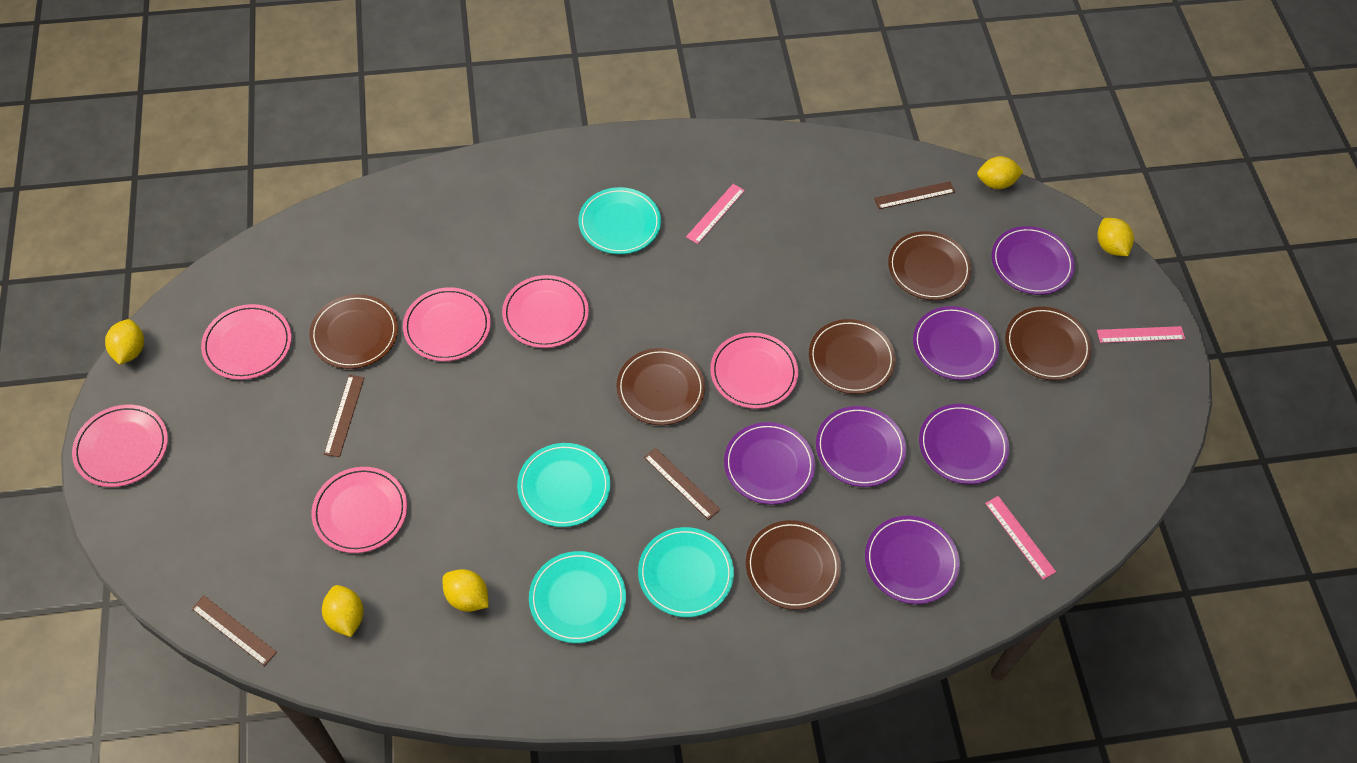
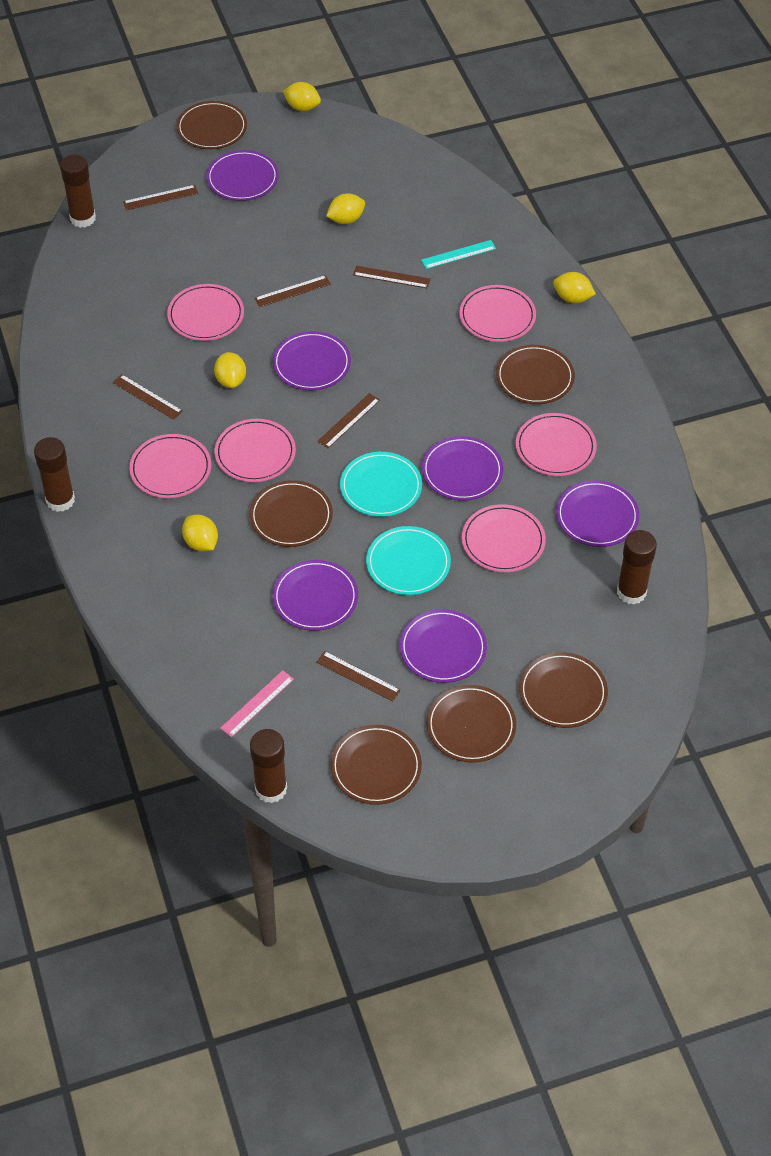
brown glue stick: none = 0 -> [34,437,75,512] [60,155,96,228] [250,729,287,803] [617,530,657,605] = 4
brown ruler: [192,596,277,666] [324,375,364,457] [644,448,720,520] [874,181,955,209] = 4 -> [113,374,183,420] [123,185,198,210] [255,275,331,307] [316,651,401,702] [317,393,380,448] [353,266,431,289] = 6
pink ruler: [686,184,745,244] [985,496,1056,580] [1097,326,1185,343] = 3 -> [220,670,294,737] = 1
turquoise plate: [517,443,610,527] [529,551,626,643] [578,187,661,254] [638,527,734,617] = 4 -> [340,452,422,517] [366,526,451,595] = 2
turquoise ruler: none = 0 -> [421,240,496,269] = 1

